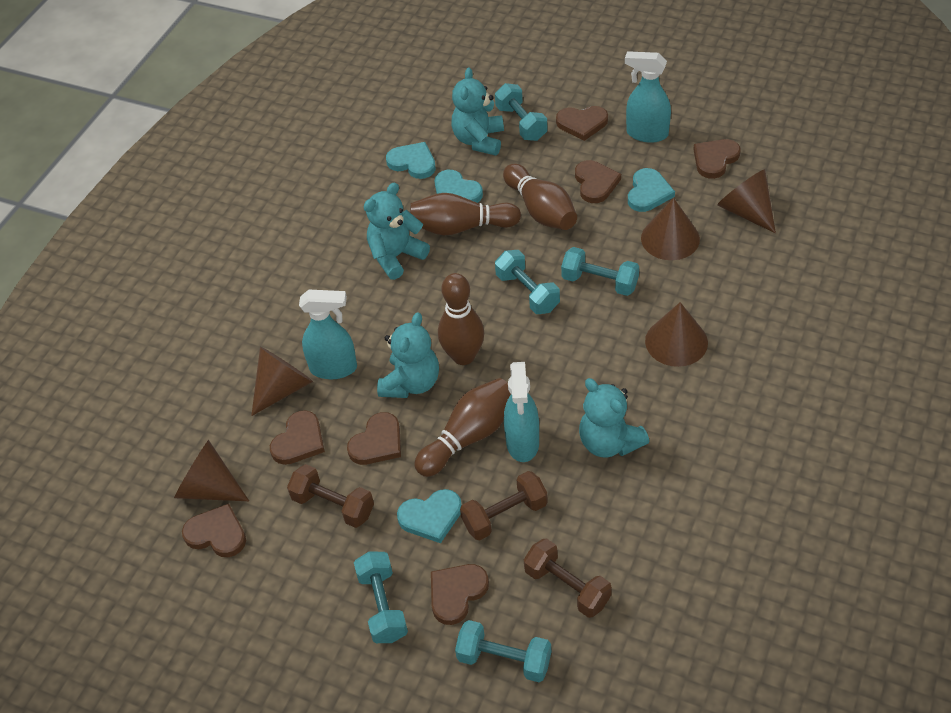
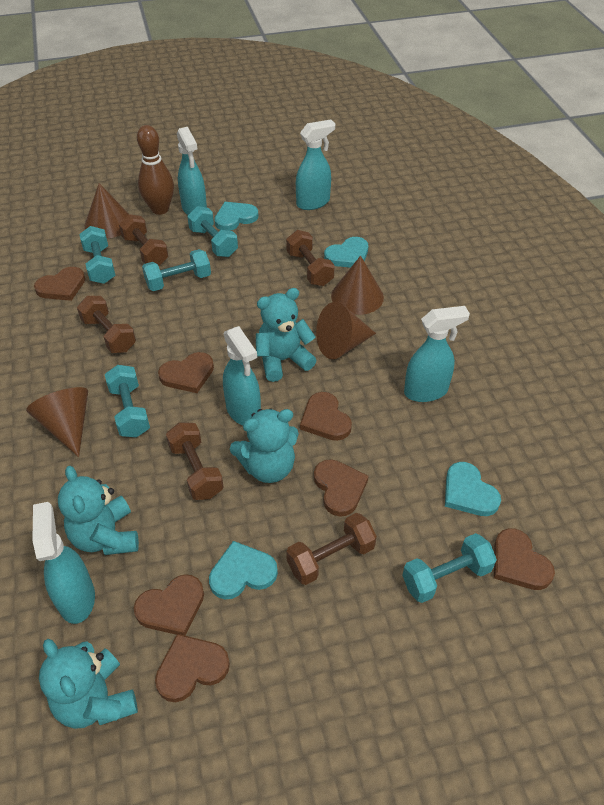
brown bowling pin: [410,193,521,235] [414,378,511,477] [438,273,484,365] [503,164,577,230] = 4 -> [137,125,174,215] = 1
brown cone: [174,440,249,501] [251,347,313,416] [641,198,700,260] [645,302,708,367] [717,169,776,233] = 5 -> [26,387,88,457] [85,183,129,238] [316,302,376,359] [331,256,384,315] = 4
brown dumbbell: [287,464,374,528] [460,471,548,540] [524,538,612,618] = 3 -> [77,296,136,353] [119,214,168,266] [166,422,224,500] [286,230,335,286] [286,513,377,585] = 5
turquoise spray bottle: [299,290,357,379] [504,362,539,462] [625,51,671,143] = 3 -> [32,502,95,624] [177,127,207,215] [223,326,261,425] [296,119,335,210] [404,306,470,402] = 5

